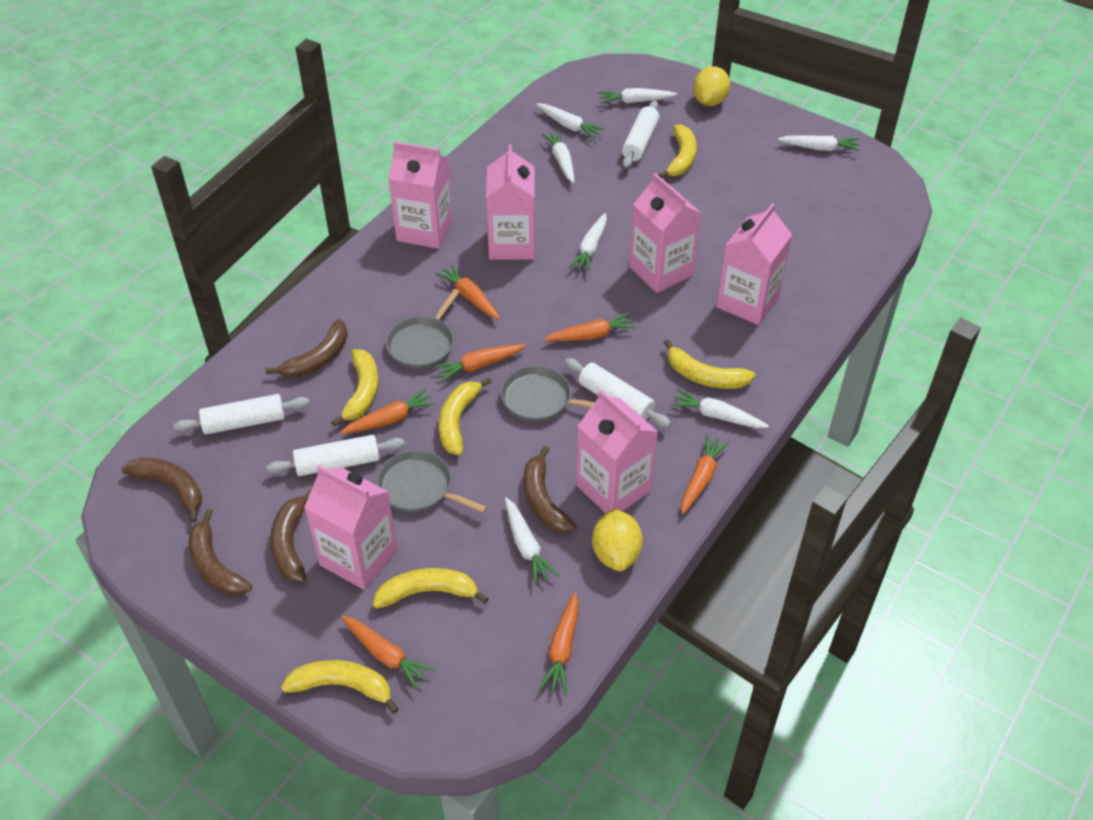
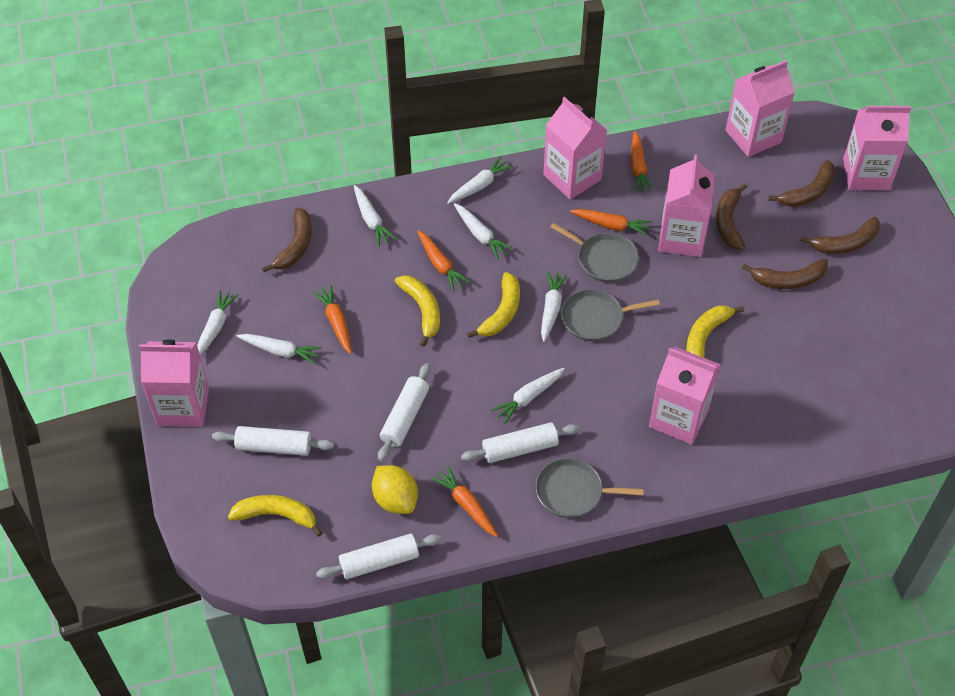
orange carrot: [340,388,436,434] [341,616,435,690] [433,344,526,382] [435,264,500,319] [539,592,579,695] [544,312,636,342] [681,434,729,514] = 7 -> [313,285,352,354] [417,230,470,292] [431,465,498,537] [570,209,652,237] [630,131,653,193] = 5
yellow banana: [281,660,399,714] [331,349,379,427] [373,568,489,609] [439,377,492,455] [658,124,697,178] [664,339,755,389] = 6 -> [228,495,322,537] [395,275,440,347] [467,272,520,338] [686,305,744,358] = 4
yellow lemon: [592,509,643,571] [693,66,730,106] = 2 -> [372,465,418,514] = 1

